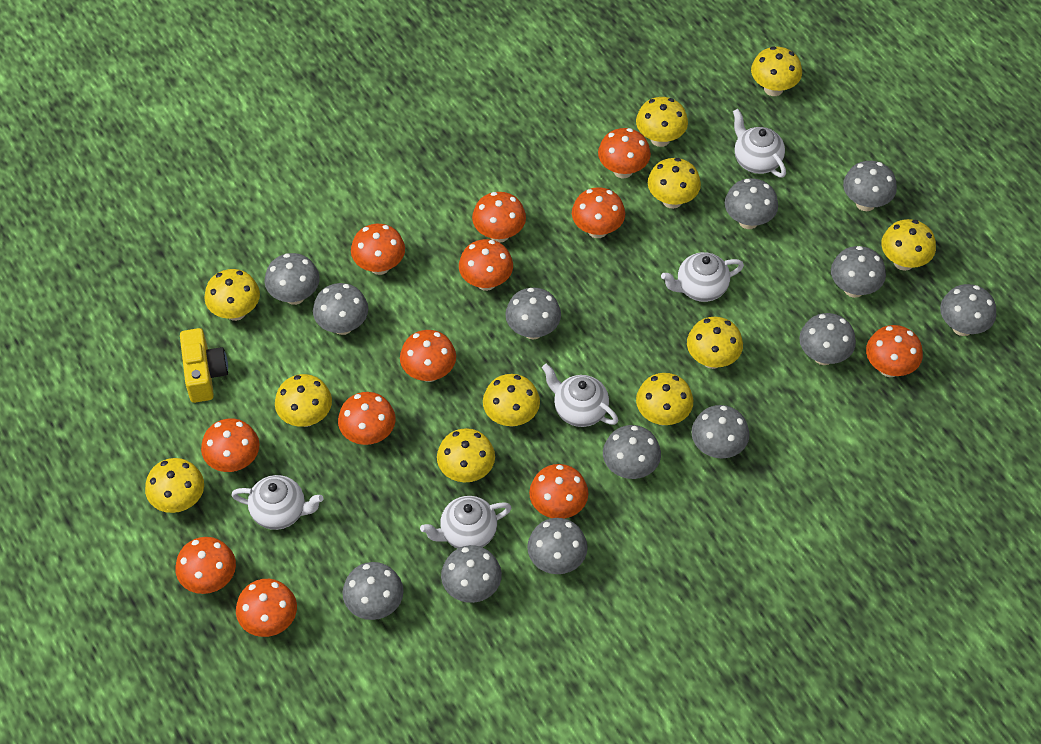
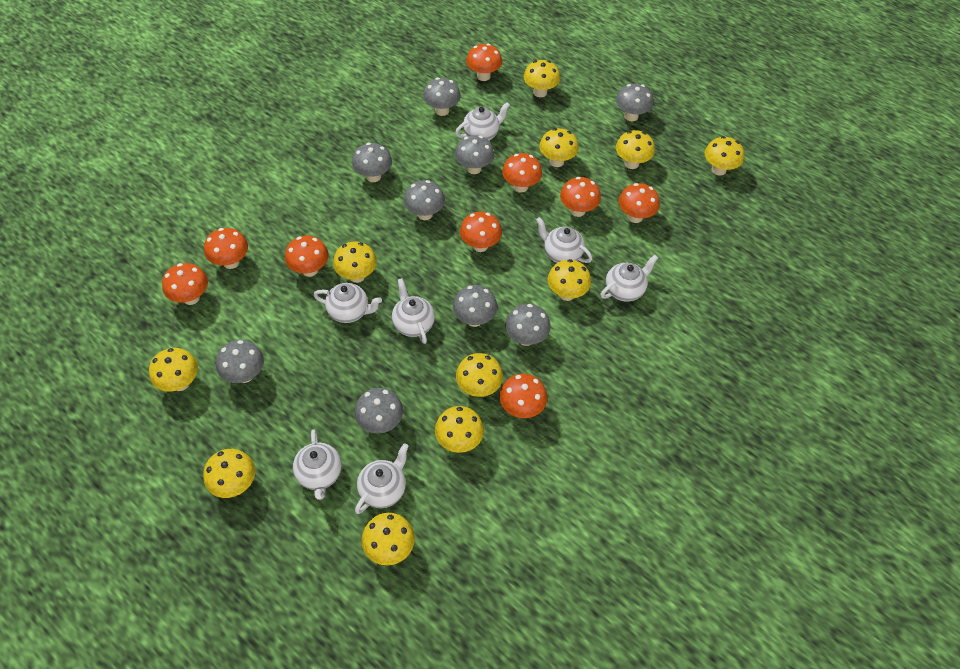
grey mushroom: [265,253,320,305] [313,283,368,335] [342,562,404,620] [441,545,502,603] [505,287,561,339] [527,518,588,574] [603,425,661,479] [691,405,749,458] [725,178,778,229] [799,313,856,365] [831,246,886,298] [843,161,897,211] [940,284,996,336] = 13 -> [216,340,264,383] [352,143,392,182] [354,388,403,433] [404,180,445,220] [423,78,461,116] [453,285,497,327] [455,135,494,174] [505,304,551,346] [616,84,653,121] = 9
orange mushroom: [175,537,236,594] [201,418,259,472] [236,579,297,637] [338,392,396,445] [351,224,405,275] [400,330,456,382] [459,239,513,291] [472,192,526,243] [529,464,588,519] [572,187,625,238] [598,128,651,178] [866,325,923,377] = 12 -> [162,263,208,305] [204,228,248,269] [285,236,329,277] [460,212,502,252] [466,44,502,81] [499,374,547,418] [502,153,542,193] [560,177,601,217] [619,183,660,223] = 9
white teapot: [232,475,324,530] [420,496,512,549] [542,364,618,427] [661,252,744,302] [733,109,786,178] = 5 -> [293,430,342,500] [313,283,382,323] [355,443,409,514] [392,278,435,344] [455,102,510,141] [536,217,593,263] [600,255,658,302] = 7
yellow camera: [180,328,228,403] = 1 -> none = 0

